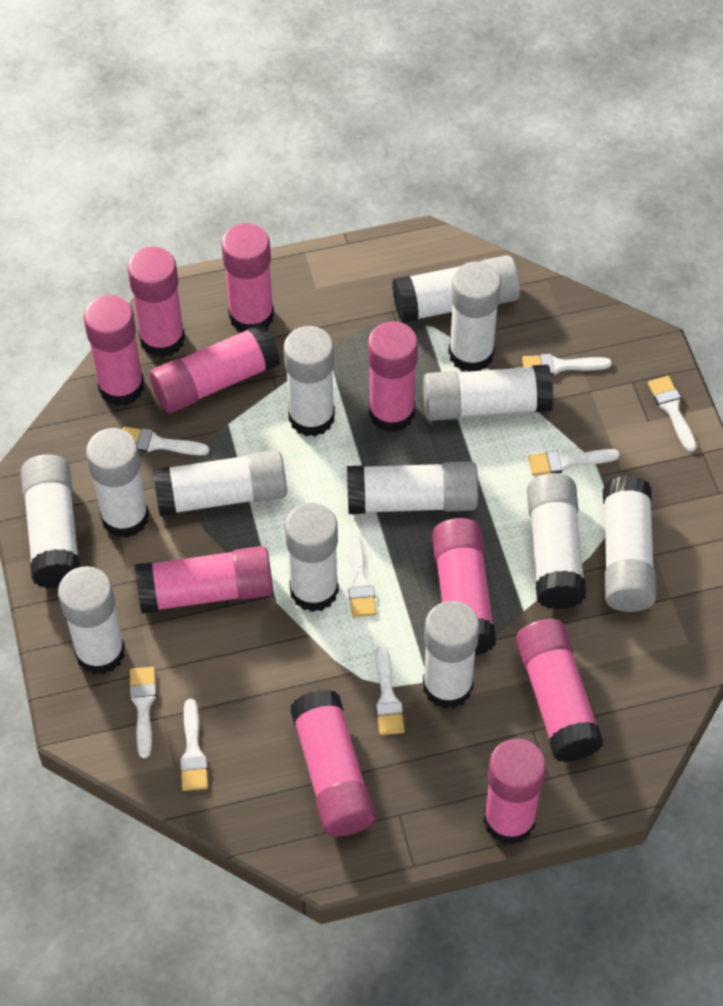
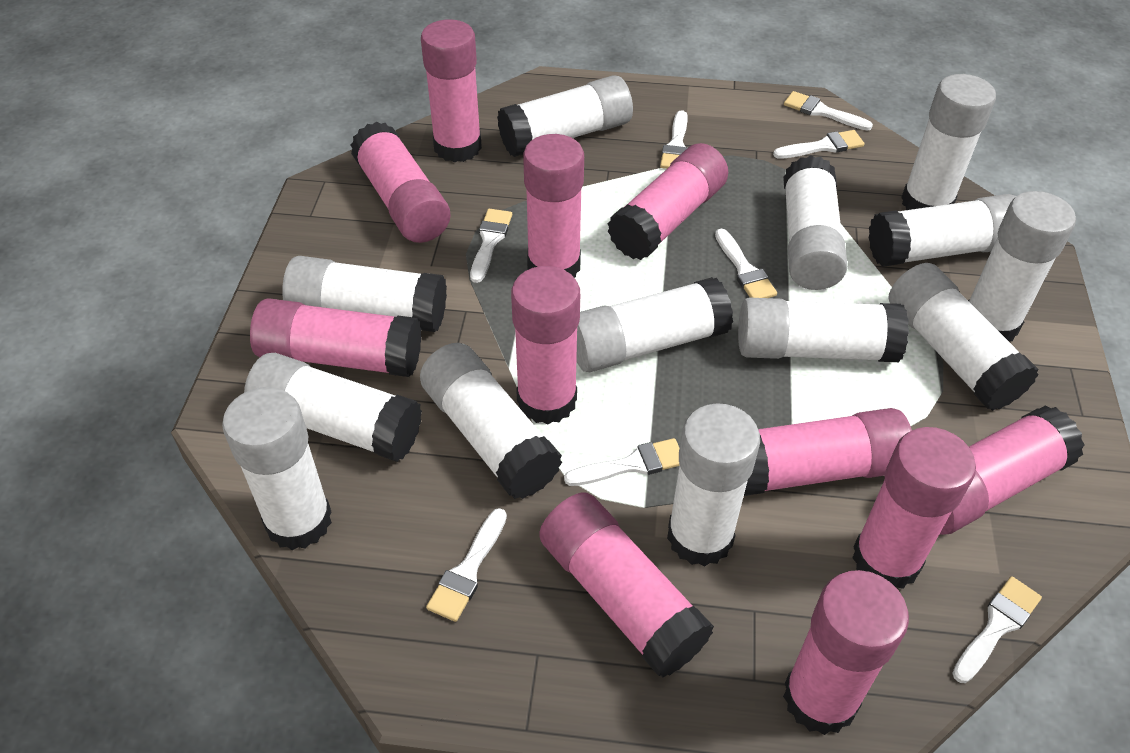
pink glue stick: [84,295,144,406] [127,246,185,358] [135,546,273,614] [150,323,280,413] [221,223,274,332] [290,690,375,837] [368,321,418,432] [432,518,496,656] [483,739,546,844] [516,619,604,762] = 10 -> [250,299,421,377] [350,122,450,243] [421,19,482,162] [511,266,580,425] [523,134,584,278] [539,492,714,678] [607,143,728,260] [744,408,912,496] [783,570,909,735] [852,427,976,589] [940,405,1085,535] = 11

